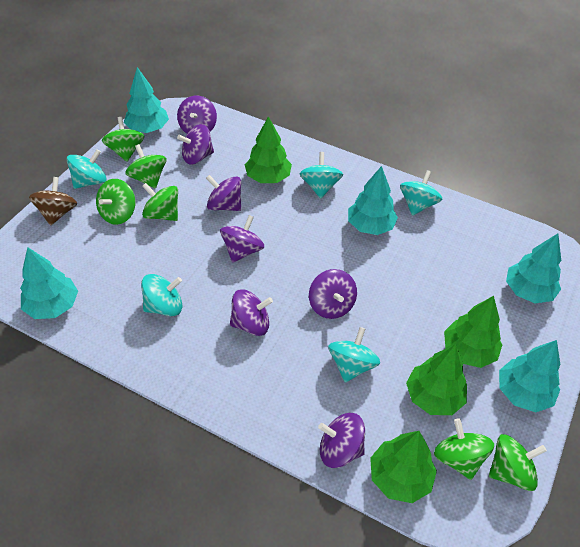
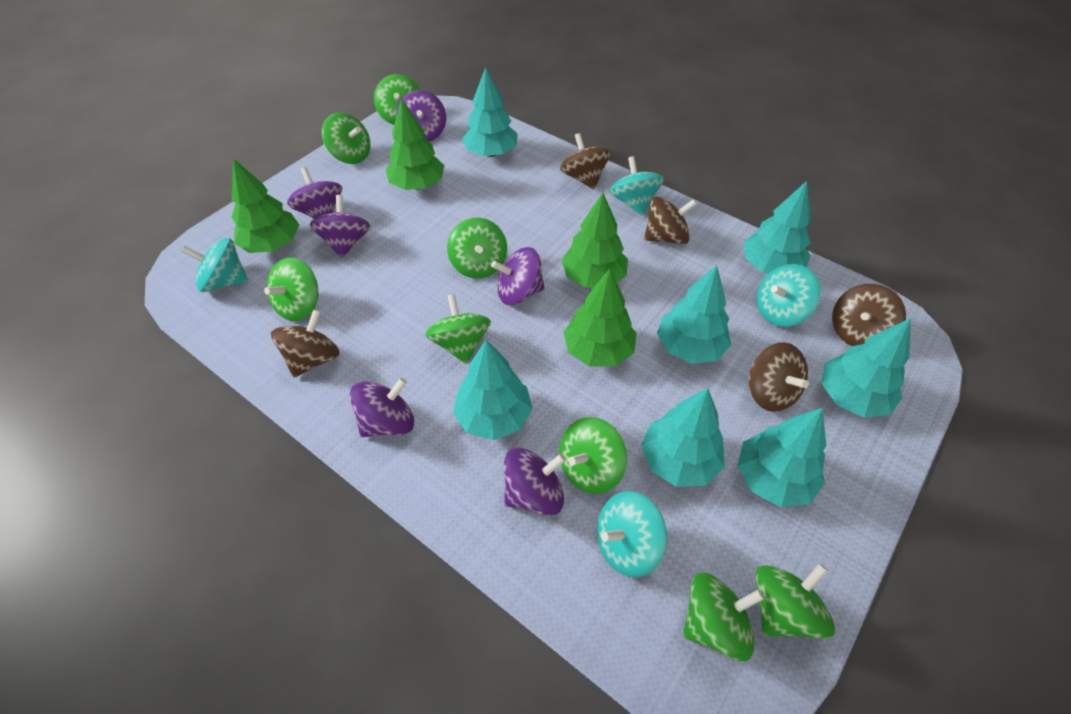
brown spinning top: [29,177,77,226] = 1 -> [271,310,340,378] [560,133,611,189] [644,196,697,245] [749,342,809,412] [832,284,906,346] = 5
green spinning top: [96,179,135,225] [102,117,144,162] [125,144,167,189] [142,183,178,221] [434,418,494,480] [489,434,547,491] = 6 -> [264,257,318,321] [322,113,370,164] [374,74,420,125] [426,294,491,364] [447,218,507,279] [560,417,627,494] [683,573,765,661] [755,563,835,639] = 8
purple spinning top: [177,96,217,134] [177,124,214,165] [206,175,241,211] [220,215,264,263] [230,289,273,336] [309,269,357,319] [318,413,365,468] = 7 -> [287,167,342,219] [310,195,370,258] [350,378,414,437] [396,90,446,142] [491,247,545,306] [504,448,566,516] = 6
turquoise spinning top: [67,149,107,189] [141,274,182,316] [300,152,343,198] [328,327,380,382] [400,170,442,216] = 5 -> [181,238,248,292] [597,491,667,577] [609,156,664,216] [757,264,821,327] = 4
turquoise tree: [20,247,78,319] [124,67,169,133] [348,166,398,235] [499,340,560,412] [506,233,561,303] = 5 -> [453,340,533,440] [462,67,517,157] [641,388,725,487] [657,265,731,364] [737,408,826,508] [743,181,811,274] [821,318,911,418] = 7

